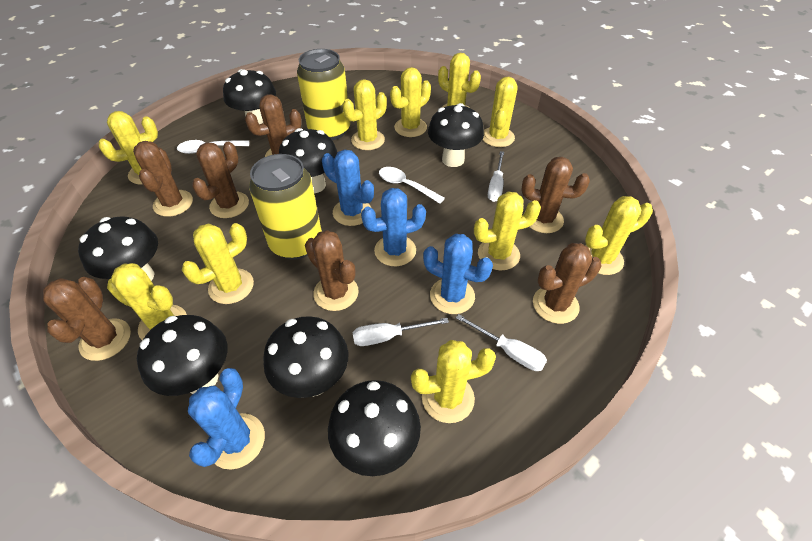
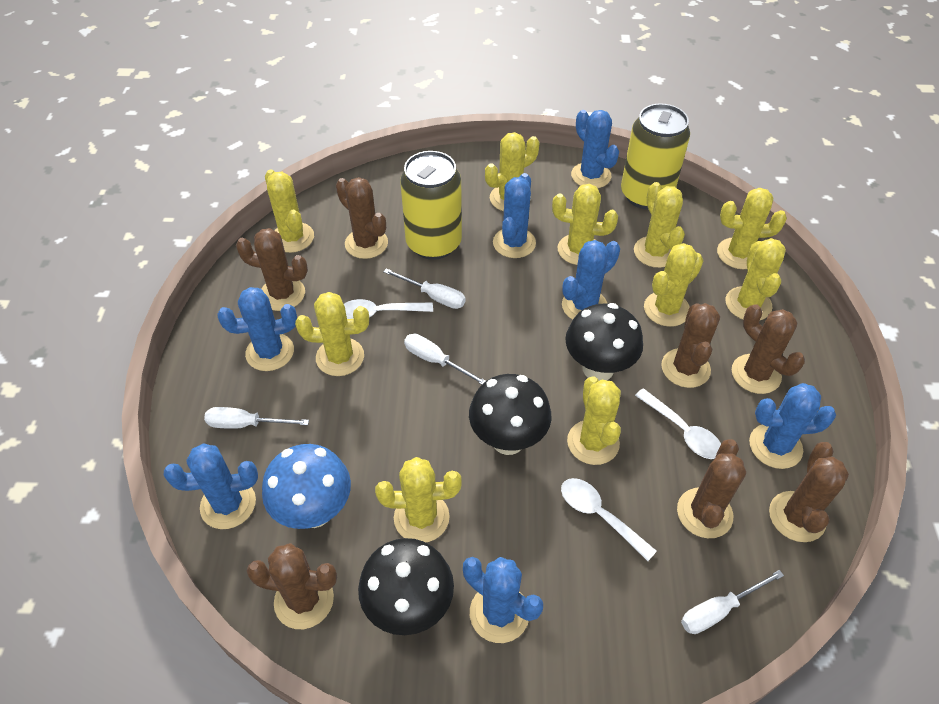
black mushroom: [78,216,158,281] [137,315,227,396] [223,69,276,124] [263,316,348,398] [279,128,338,193] [328,380,421,476] [428,103,484,167] = 7 -> [358,538,454,635] [469,374,552,455] [565,303,643,381] = 3
blue cactus: [188,368,265,470] [322,150,374,226] [361,188,426,266] [423,234,493,314] = 4 -> [164,444,258,529] [217,287,297,371] [463,557,543,643] [493,173,536,258] [562,240,620,320] [571,110,619,188] [749,383,836,469] = 7
blue mushroom: none = 0 -> [262,444,351,529] = 1
white screwdriver: [352,318,449,346] [456,314,547,371] [488,151,504,202] = 3 -> [204,407,309,429] [383,268,466,309] [404,334,486,385] [681,570,784,634] = 4
white spoon: [177,140,249,154] [379,167,445,204] = 2 -> [344,299,433,319] [561,478,657,561] [635,388,721,459] = 3

